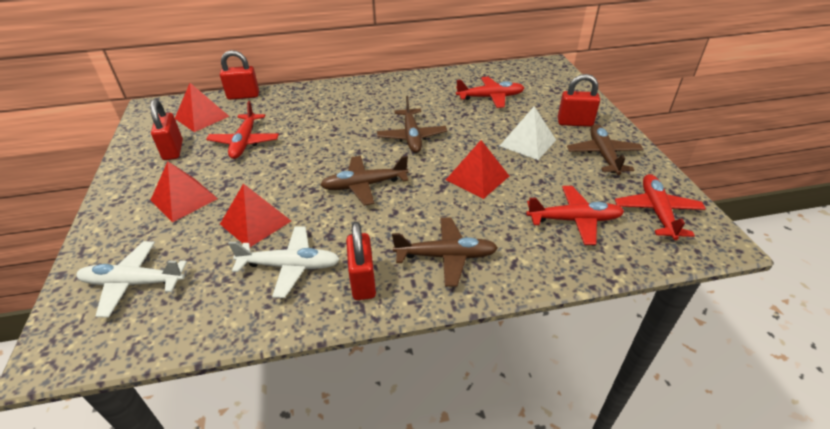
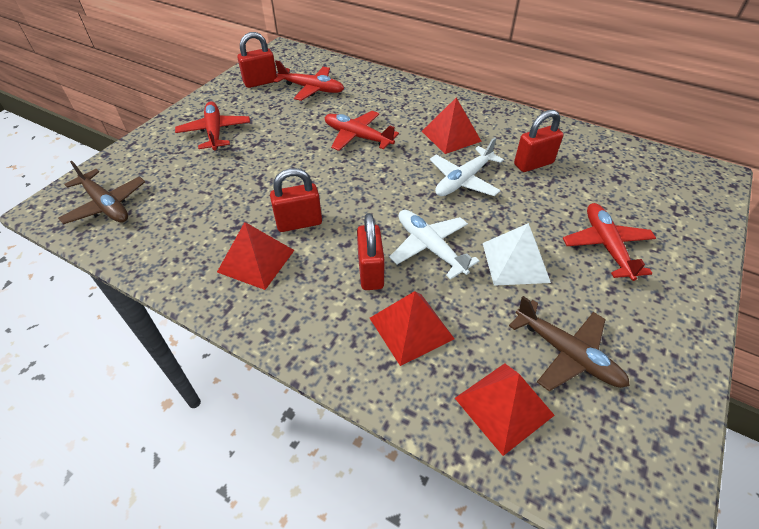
brown plane: [320,156,409,206] [377,96,447,153] [392,218,498,287] [567,124,644,175] = 4 -> [58,161,145,224] [509,296,630,392] = 2

